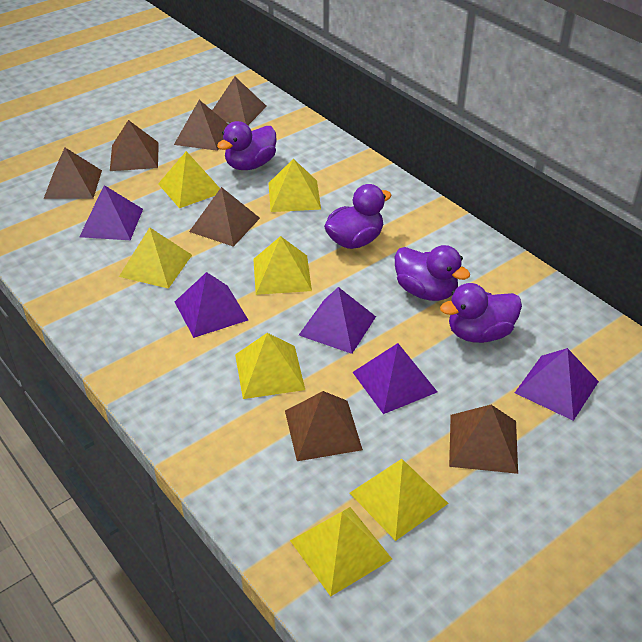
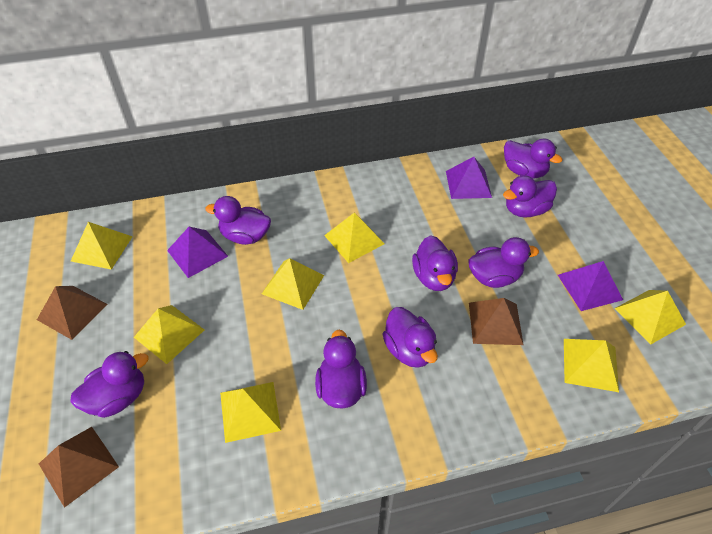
brown pyramid: [44,148,102,199] [110,120,159,171] [174,100,228,151] [189,187,260,247] [212,77,267,125] [285,391,363,461] [449,405,518,474] = 7 -> [37,286,108,340] [39,427,119,508] [469,298,523,345] = 3
purple duck: [217,121,277,170] [324,184,391,249] [395,245,471,301] [440,283,522,343] = 4 -> [70,351,149,418] [205,196,271,245] [315,330,367,409] [382,307,438,368] [412,235,458,291] [468,237,539,288] [503,175,557,217] [504,139,563,178] = 8
purple pyramid: [79,185,143,240] [175,272,248,338] [299,287,376,354] [353,343,437,414] [515,348,599,421] = 5 -> [167,227,228,278] [446,157,492,199] [558,261,623,311] = 3

